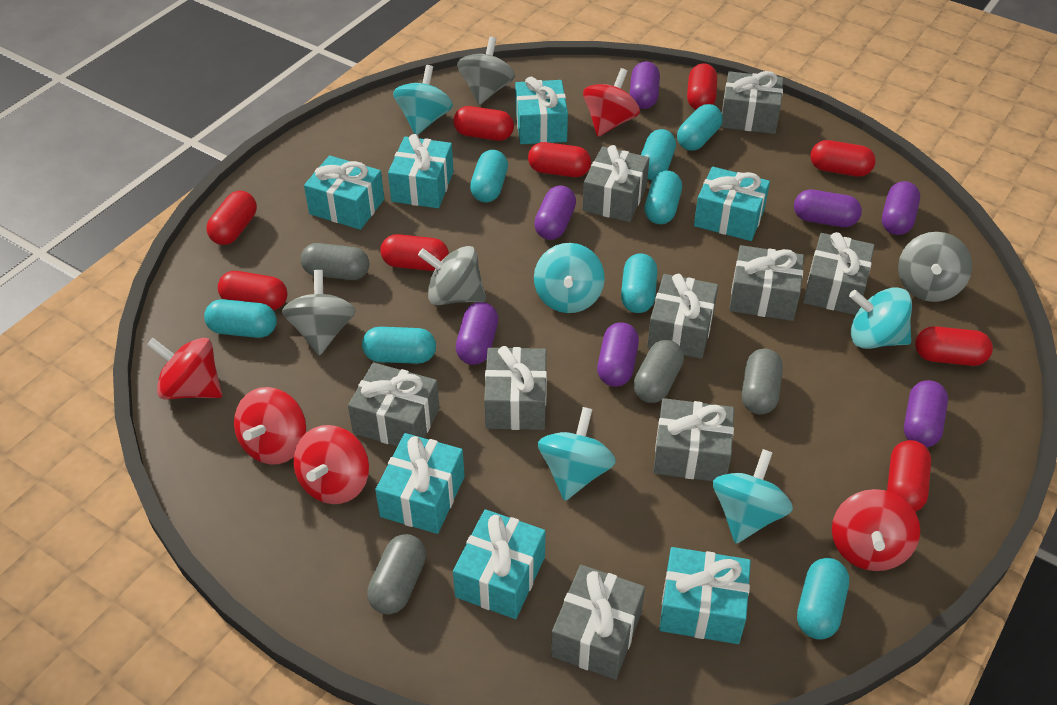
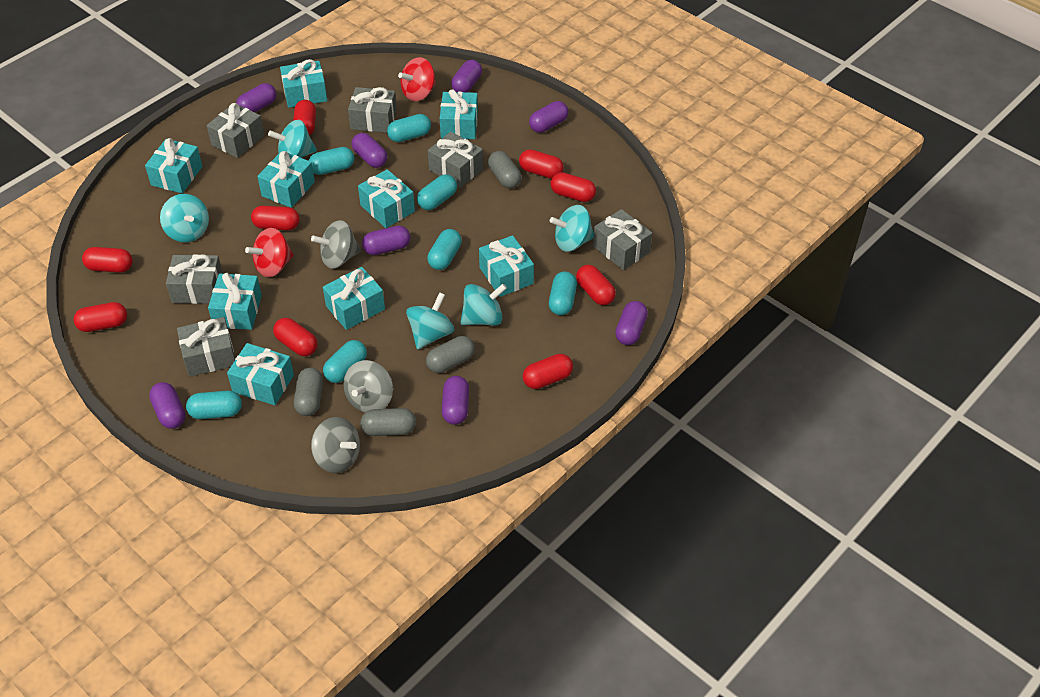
grey gift: [348,363,440,447] [484,346,547,430] [551,565,645,680] [582,145,650,222] [647,274,718,359] [653,398,734,481] [720,71,783,134] [729,245,804,321] [803,232,875,315] = 9 -> [166,254,223,304] [177,317,235,377] [207,103,264,158] [348,87,397,133] [428,132,483,188] [593,209,652,270] = 6
grey spinning top: [282,270,355,356] [418,246,486,305] [457,37,515,105] [898,232,972,302] = 4 -> [311,220,361,269] [311,417,360,473] [343,360,393,412] = 3
purple capsule: [456,302,498,365] [534,185,576,240] [597,322,639,387] [630,61,660,109] [794,190,862,227] [882,181,920,235] [904,380,948,447] = 7 -> [149,382,186,429] [236,83,277,113] [352,133,388,168] [362,226,411,255] [442,376,469,425] [451,60,482,92] [529,101,568,133] [615,301,648,345] = 8
red spinning top: [147,338,222,400] [234,387,306,465] [294,425,369,504] [583,68,640,137] [832,489,920,571] = 5 -> [245,228,294,277] [398,57,436,101] = 2
turquoise capsule: [204,299,277,338] [362,327,436,364] [470,150,508,202] [621,254,657,313] [641,129,676,180] [645,171,682,224] [677,104,723,151] [797,558,849,640] = 8 -> [186,390,242,419] [309,147,354,175] [323,340,367,383] [387,114,431,142] [417,174,457,210] [427,229,462,270] [549,271,577,315] = 7
turquoise gift: [304,156,384,230] [375,433,465,534] [388,134,454,208] [453,509,545,619] [515,77,568,144] [659,547,751,644] [694,167,770,241] = 7 -> [145,138,203,193] [208,273,262,330] [227,343,294,405] [257,151,315,208] [280,59,327,108] [323,267,385,330] [358,169,415,228] [440,89,478,139] [479,235,534,297] = 9

